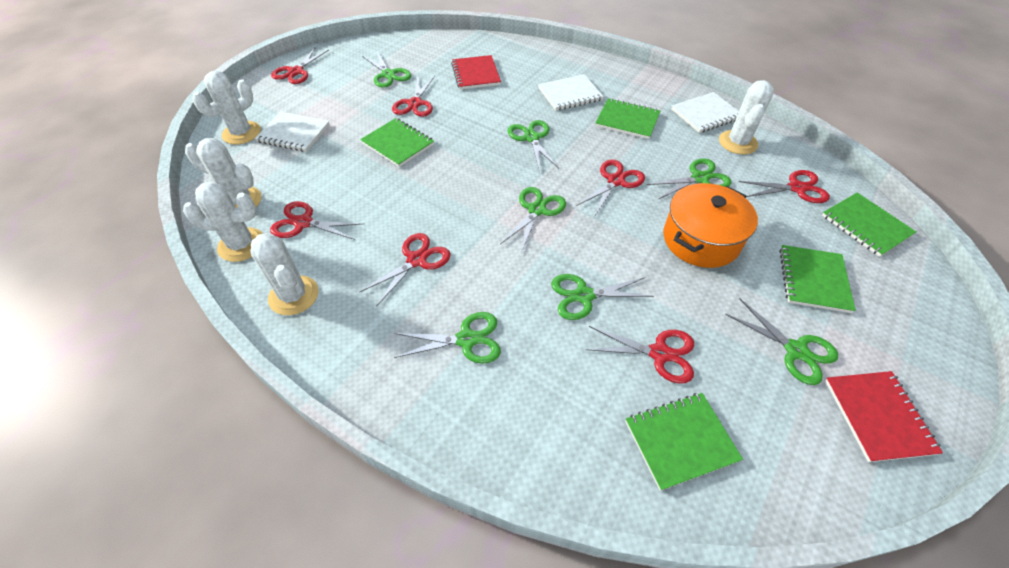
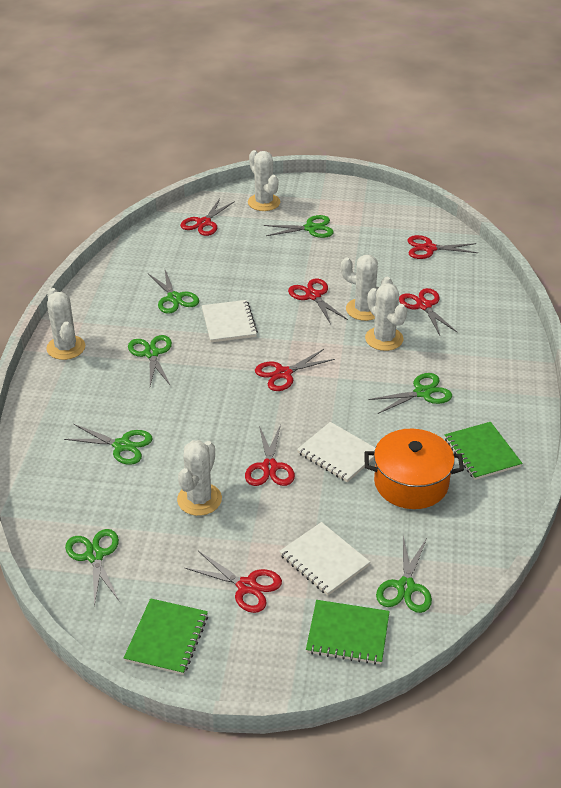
green notebook: [360,118,434,167] [595,98,661,139] [625,393,743,491] [779,245,856,313] [822,193,916,257] = 5 -> [124,598,208,675] [306,600,390,665] [445,422,523,480] = 3
red notebook: [451,55,501,89] [825,371,943,462] = 2 -> none = 0

